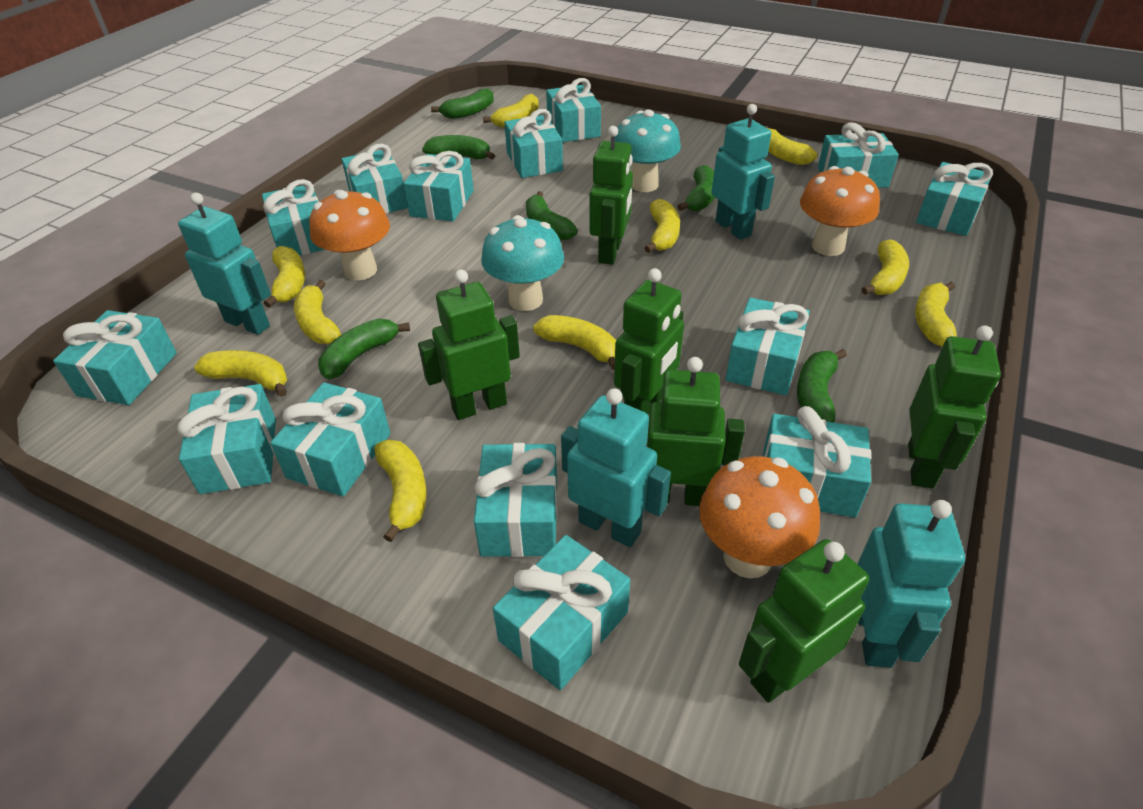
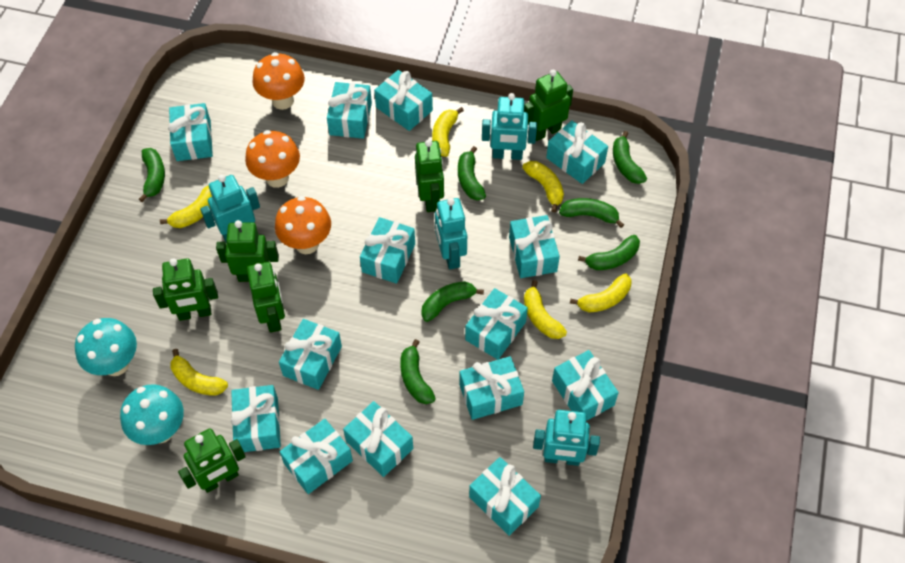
green banana: [318,318,410,379] [422,135,495,160] [431,88,494,119] [526,191,577,240] [677,165,715,211] [797,349,847,423] = 6 -> [139,148,165,202] [400,339,436,404] [421,281,484,322] [458,146,486,200] [559,198,624,228] [578,235,640,270] [613,131,647,184] = 7
yellow banana: [194,350,287,397] [264,246,305,308] [294,280,341,344] [374,440,427,542] [483,94,539,128] [533,315,616,370] [645,199,680,253] [764,126,817,165] [862,239,909,295] [915,282,957,347] = 10 -> [160,185,212,228] [171,349,228,396] [432,107,464,157] [522,161,564,212] [524,280,567,339] [570,273,631,312] = 6

